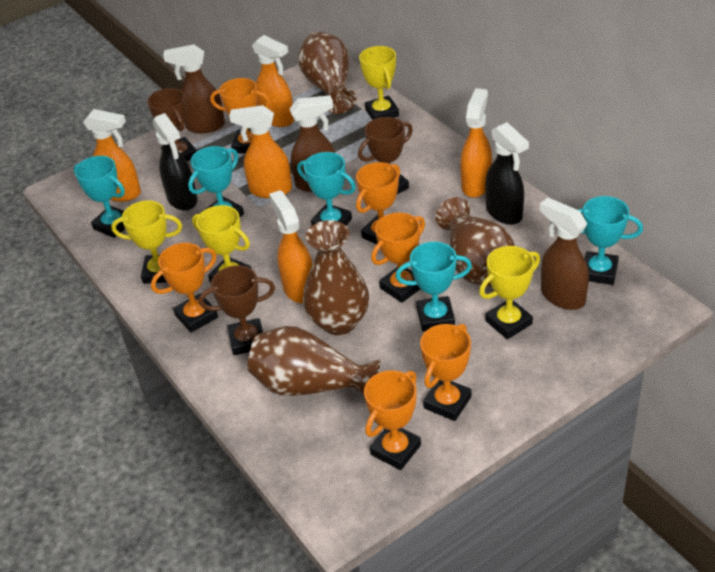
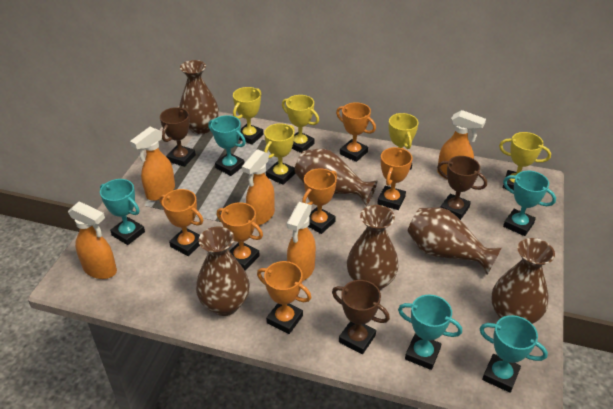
black spray bottle: [153,113,198,211] [485,122,529,225] = 2 -> none = 0
brown spray bottle: [163,44,225,133] [290,95,335,192] [540,198,589,310] = 3 -> none = 0
brown vase: [248,326,381,396] [298,31,356,114] [303,220,369,335] [435,197,515,286] = 4 -> [179,60,219,134] [196,227,250,316] [295,149,378,206] [347,205,399,290] [407,207,502,275] [491,238,555,324] = 6
yellow trophy: [111,201,182,284] [192,205,251,283] [359,46,399,120] [479,246,540,339] = 4 -> [233,87,263,145] [264,123,295,185] [282,95,319,153] [389,113,418,170] [499,132,551,190] = 5

